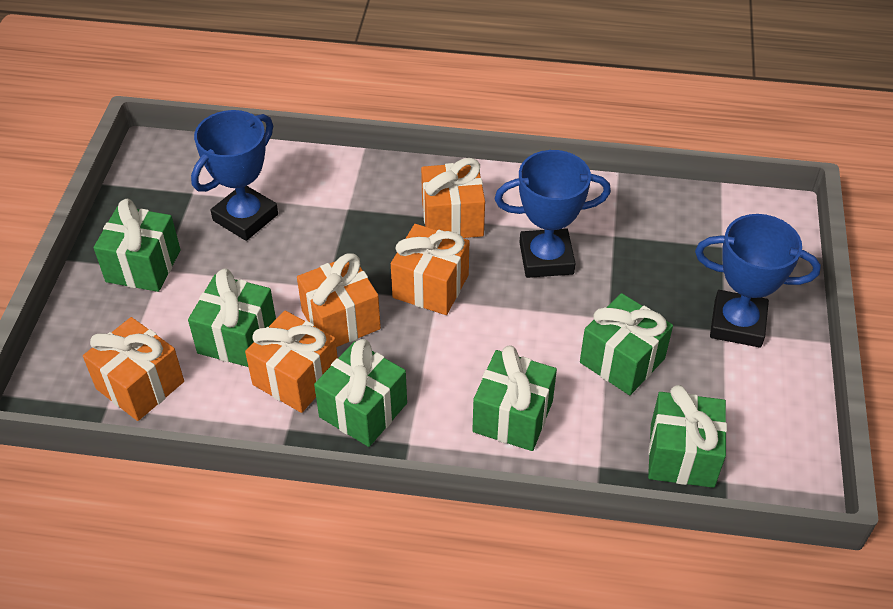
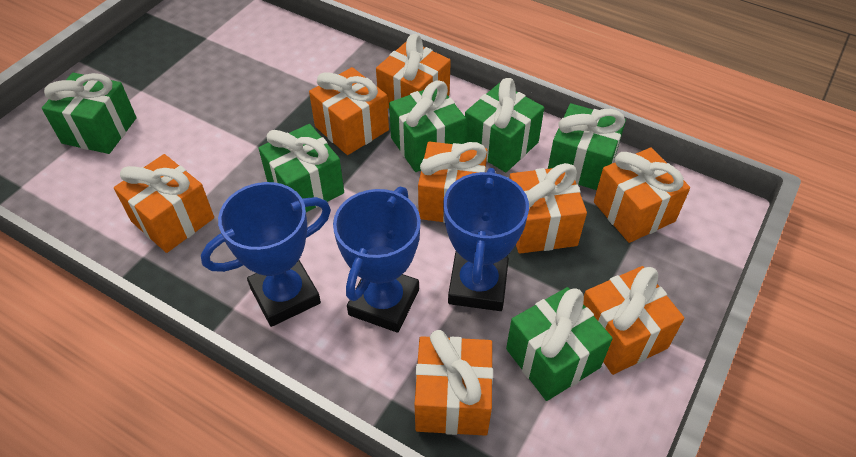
orange gift: [83,317,184,421] [245,311,338,413] [297,253,381,347] [391,224,469,315] [421,158,485,238] = 5 -> [114,154,214,253] [309,67,389,155] [376,34,451,109] [414,330,493,436] [418,141,487,223] [509,163,587,254] [583,266,684,375] [594,148,690,243] = 8

